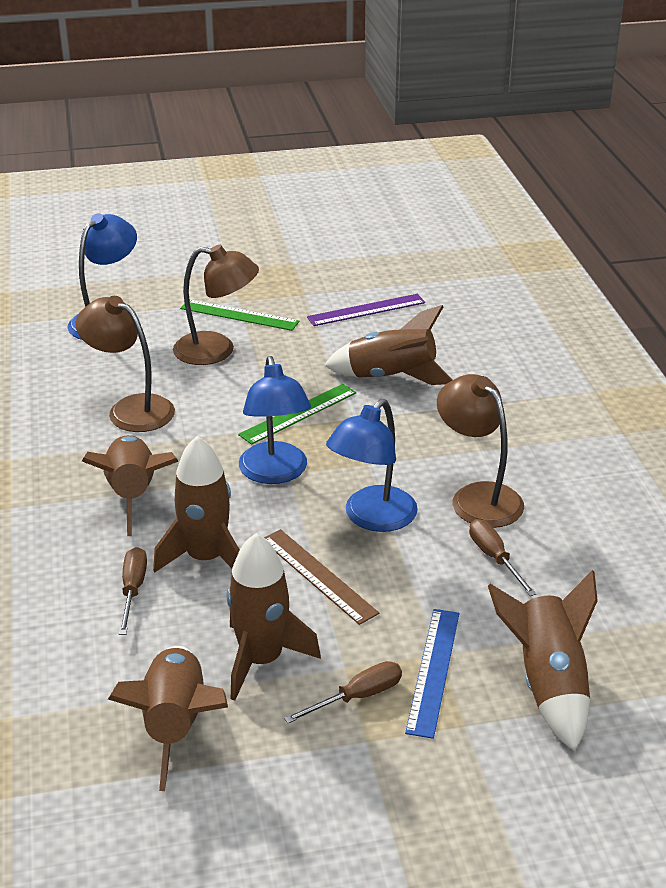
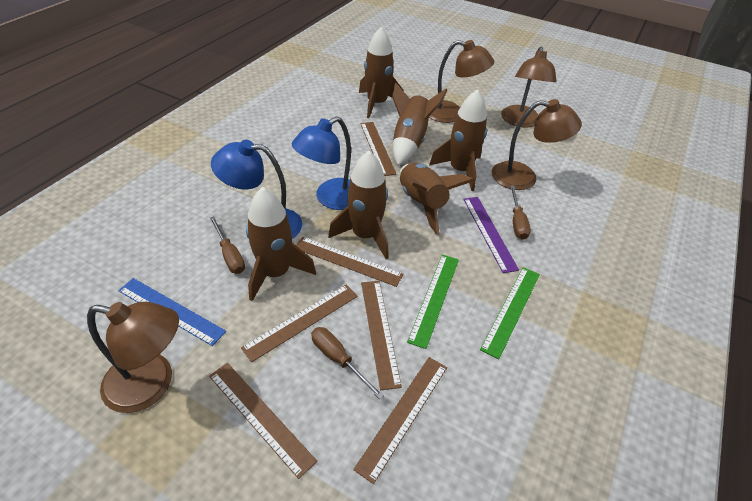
blue lamp: [68,213,137,340] [239,356,311,484] [326,399,418,532] = 3 -> [211,140,302,239] [292,117,351,210] = 2
brown lamp: [76,296,175,432] [173,245,259,365] [437,374,524,528] = 3 -> [87,302,179,413] [429,40,494,123] [491,99,582,190] [501,46,556,128] = 4
brown ruler: [264,529,379,625] = 1 -> [209,363,317,479] [241,285,358,362] [296,237,404,287] [353,357,447,484] [360,122,396,176] [361,281,402,390] = 6

